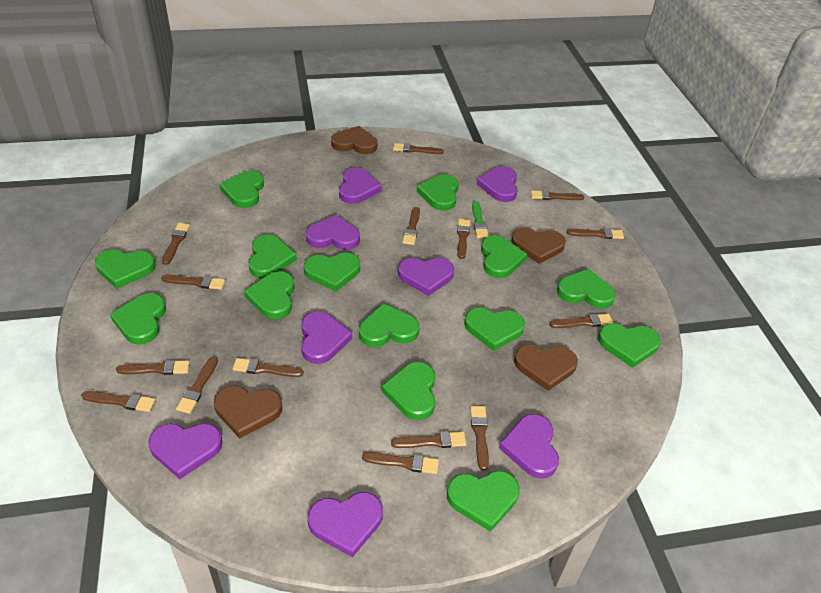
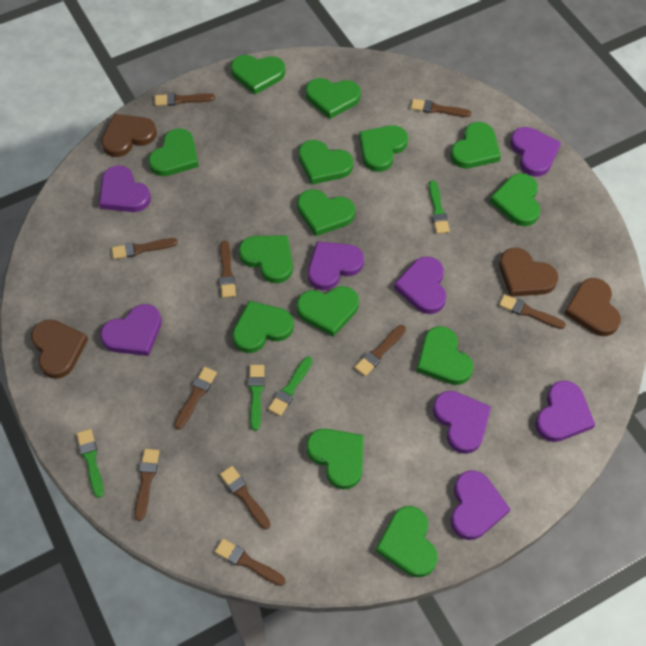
brown brush: [81,391,155,412] [116,360,190,375] [161,275,225,290] [162,223,190,265] [176,357,218,414] [233,358,303,377] [362,452,439,474] [391,431,466,448] [393,143,444,154] [402,207,420,245] [457,219,470,259] [470,406,489,471] [531,190,584,200] [550,314,613,328] [567,228,624,239] = 15 -> [112,238,178,259] [135,449,159,521] [155,93,215,106] [174,367,217,430] [215,539,286,586] [220,241,236,298] [220,466,271,529] [355,325,406,376] [411,99,471,117] [499,294,566,329] = 10
green brush: [472,201,488,238] = 1 -> [77,429,104,498] [248,365,265,431] [268,357,312,416] [429,180,450,234] = 4

